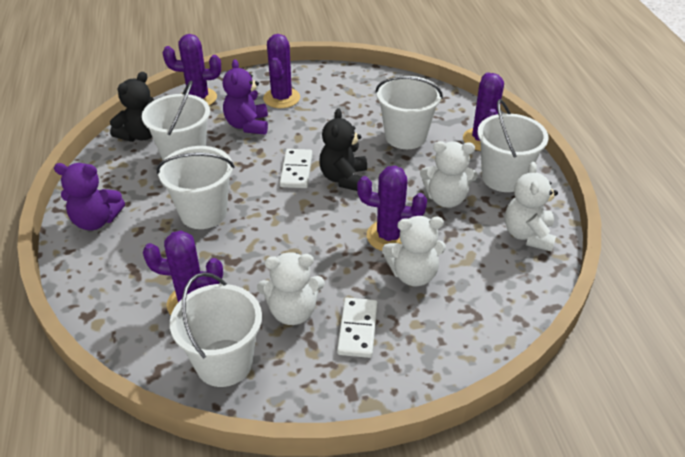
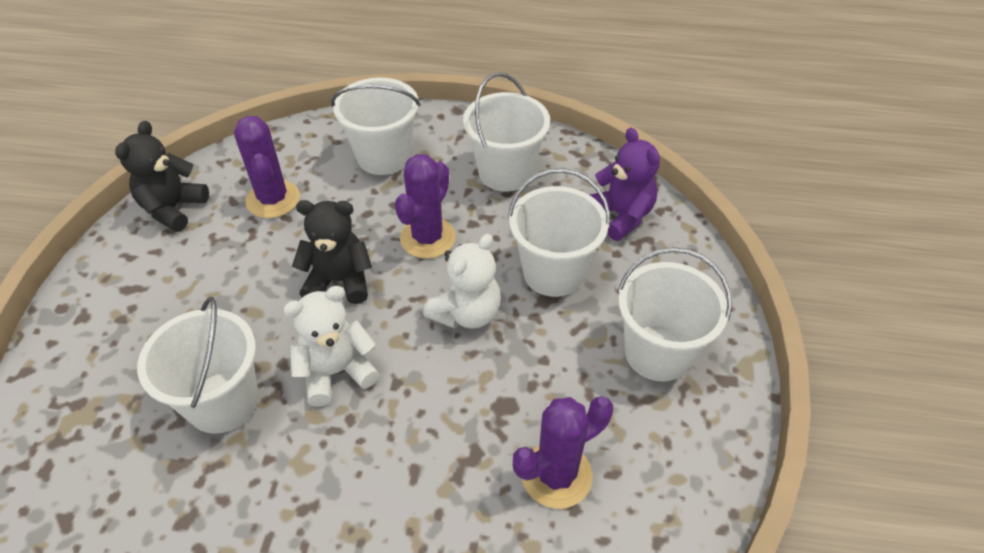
purple cactus: [143,230,223,315] [163,34,221,105] [263,34,300,108] [357,166,427,251] [463,72,504,151] = 5 -> [234,116,300,218] [395,154,456,259] [513,396,613,509] = 3
purple teddy bear: [54,163,125,231] [223,59,268,135] = 2 -> [589,128,660,241] = 1
white domino: [280,149,313,188] [337,298,378,358] = 2 -> none = 0
white teddy bear: [257,252,325,325] [382,216,446,286] [420,141,478,208] [505,162,558,252] = 4 -> [283,286,380,407] [423,234,501,329] = 2

